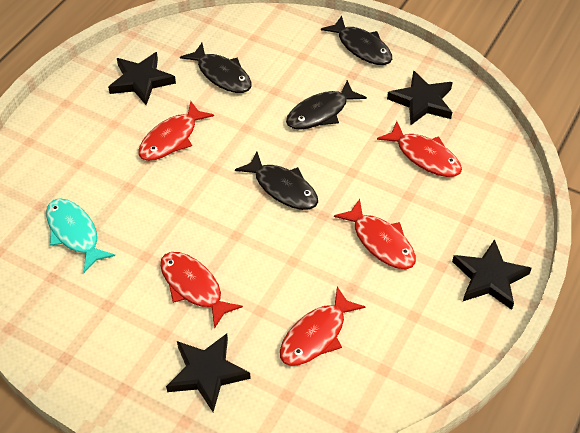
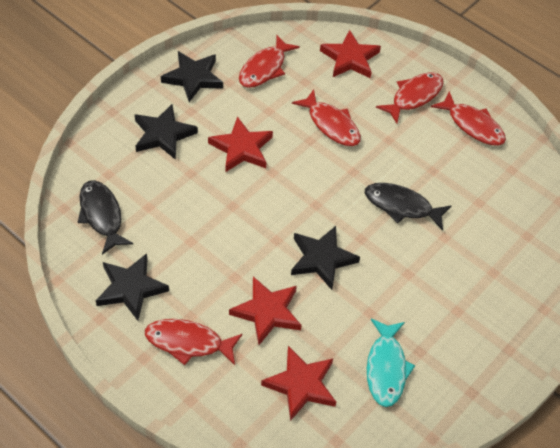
black fish: [180,43,252,93] [235,152,318,210] [286,80,367,130] [321,16,392,65] = 4 -> [78,180,133,255] [365,183,451,231] = 2
red star: none = 0 -> [208,116,273,172] [229,277,302,345] [261,346,336,421] [320,30,381,78] = 4

